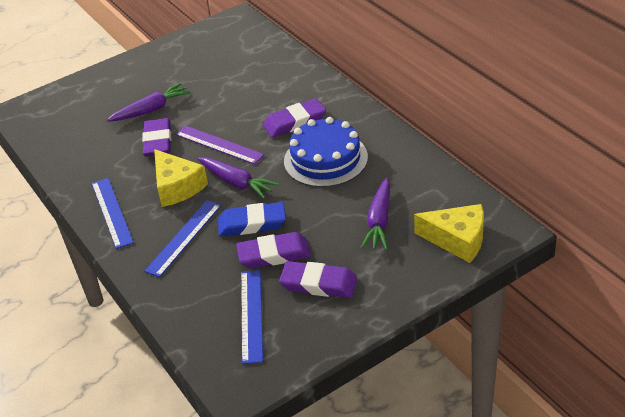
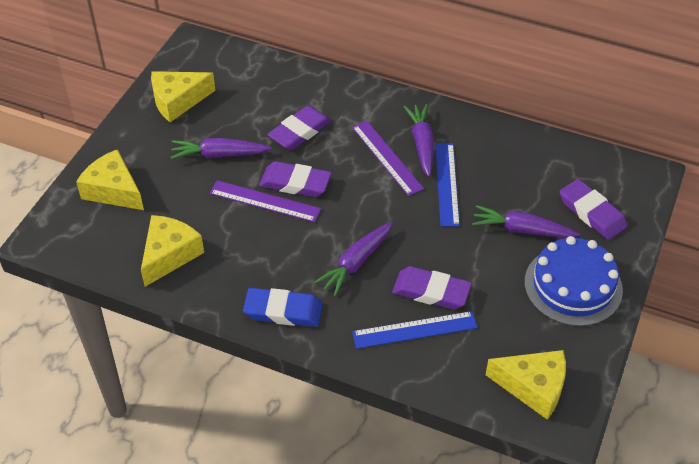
blue ruler: [92,178,134,249] [144,200,221,277] [241,270,263,364] = 3 -> [352,311,478,349] [435,143,460,227] = 2
purple carrot: [107,83,191,122] [198,157,279,198] [361,178,390,250] = 3 -> [170,138,272,159] [314,222,393,297] [404,104,434,177] [472,205,580,238] = 4
purple ruler: [175,125,264,165] = 1 -> [210,180,321,222] [352,121,424,196] = 2
yellow cheese: [154,149,208,207] [414,204,484,263] = 2 -> [76,149,144,210] [141,215,204,287] [151,71,216,122] [486,350,566,420] = 4

